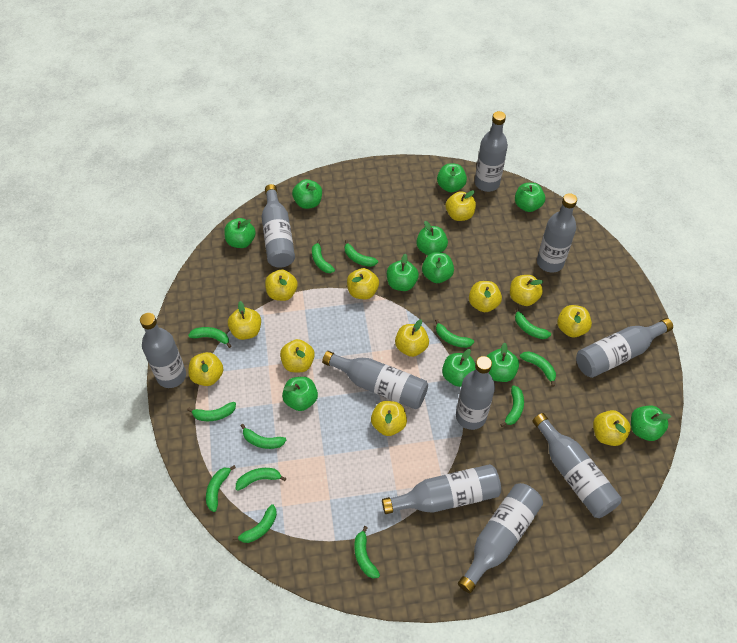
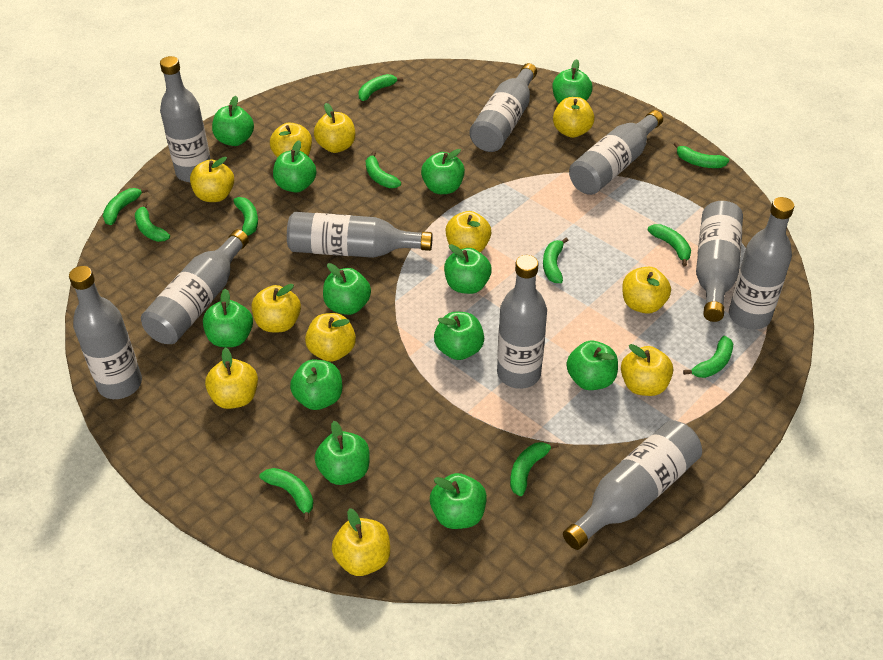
green apple: [224,218,256,248] [282,377,318,411] [292,179,322,209] [387,254,419,291] [416,221,448,255] [422,252,454,283] [437,163,467,192] [442,349,476,387] [486,343,519,382] [515,183,545,212] [631,406,671,441] = 11 -> [203,289,253,347] [212,96,254,146] [273,140,316,193] [290,360,342,410] [315,421,370,485] [323,263,371,315] [421,149,465,194] [430,473,487,529] [434,312,484,360] [444,244,492,294] [552,59,592,103] [566,341,618,390] = 12
green banana: [187,402,236,421] [188,327,231,348] [206,465,236,512] [232,504,277,543] [236,468,286,491] [241,424,286,449] [312,240,335,273] [345,240,378,267] [354,526,380,578] [435,319,474,348] [500,385,524,427] [515,307,551,339] [520,351,556,387] = 13 -> [103,188,148,225] [135,202,170,242] [233,197,258,236] [259,468,313,522] [358,74,403,101] [366,151,401,188] [510,442,559,496] [543,238,569,283] [648,224,691,267] [674,142,729,168] [683,336,733,378] = 11
yellow apple: [188,352,224,386] [228,301,261,340] [265,270,298,301] [280,339,315,372] [347,268,379,299] [371,401,407,436] [395,319,429,357] [446,190,476,221] [469,281,502,312] [510,275,543,306] [557,305,592,337] [593,410,631,446] = 12 -> [190,157,234,202] [205,348,258,409] [251,284,301,332] [270,122,312,158] [305,313,356,362] [314,103,355,153] [331,508,390,576] [446,211,491,252] [553,97,594,138] [621,344,673,396] [622,267,671,314] = 11

